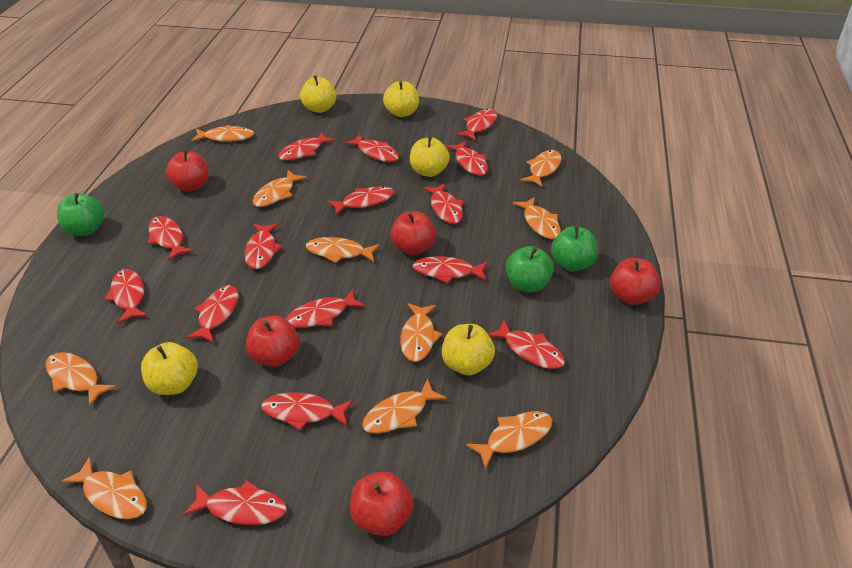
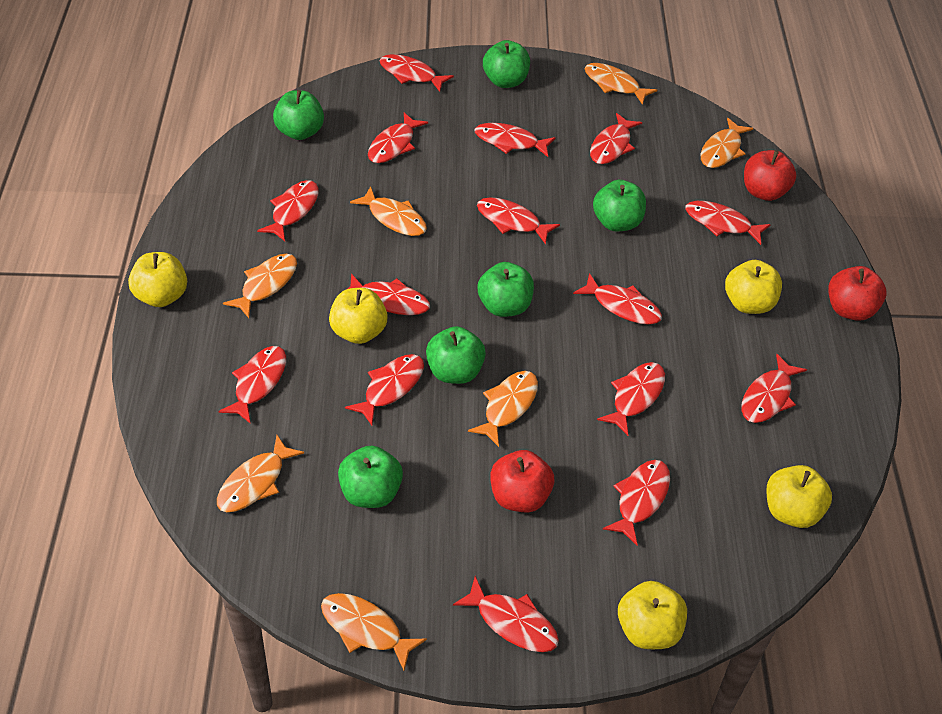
green apple: [57,193,104,236] [506,246,554,292] [551,226,598,271] = 3 -> [273,90,324,140] [338,445,403,508] [426,326,486,384] [477,262,534,317] [483,40,530,88] [593,180,646,231] = 6
orange fish: [45,352,116,406] [61,457,147,519] [191,125,254,142] [253,170,307,207] [306,237,380,263] [362,378,447,434] [400,303,442,362] [466,411,553,469] [513,197,561,239] [520,150,561,187] = 10 -> [217,435,304,512] [223,254,297,318] [321,593,427,671] [350,186,427,236] [468,371,538,447] [584,63,657,105] [701,118,753,168] = 7
red apple: [166,150,208,192] [246,316,299,367] [350,472,414,536] [390,211,436,255] [610,258,660,305] = 5 -> [490,450,554,512] [744,150,796,201] [828,266,886,321] = 3

